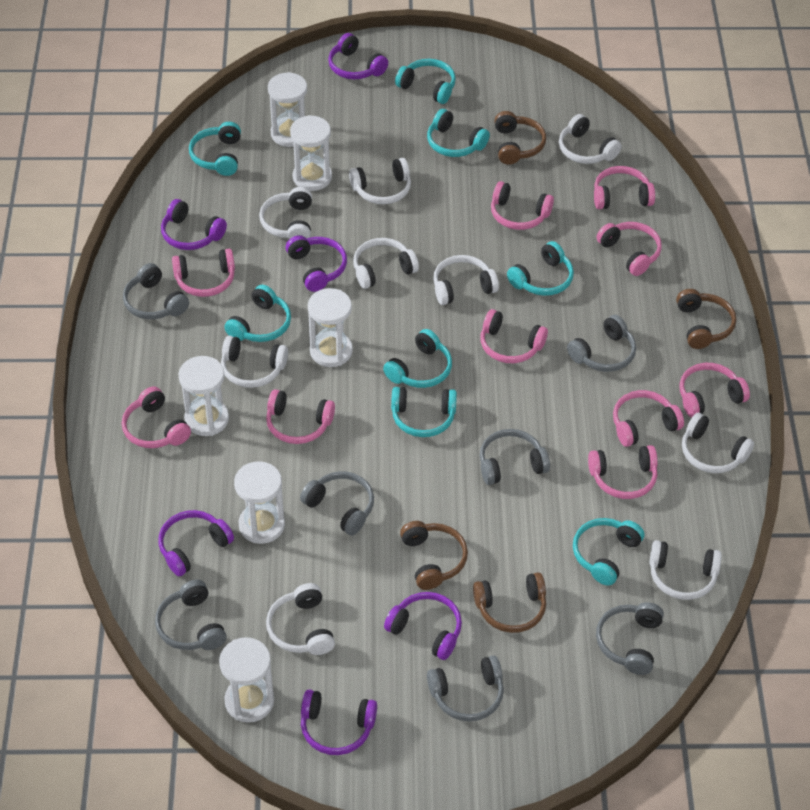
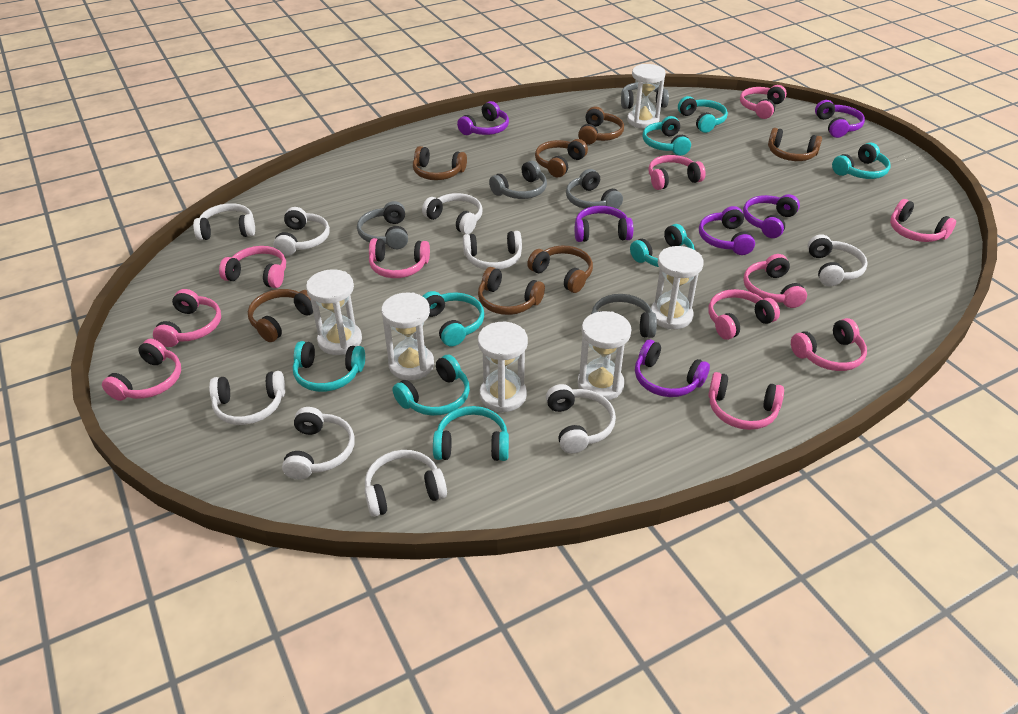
brown headphones: [400,521,468,590] [473,572,546,633] [494,111,546,165] [676,289,736,349] = 4 -> [248,289,313,342] [413,146,467,180] [478,267,545,315] [527,246,593,293] [535,139,588,177] [578,107,624,145] [768,128,822,161] = 7
grey headphones: [123,263,189,319] [155,580,227,650] [300,471,374,536] [427,656,504,721] [480,429,550,485] [567,315,636,372] [596,602,664,675] = 7 -> [357,201,408,249] [489,161,547,199] [566,169,623,209] [591,294,657,338] [621,83,669,109] = 5
pink headphones: [122,386,191,448] [172,249,235,297] [266,389,335,444] [480,309,548,363] [491,181,554,230] [588,445,658,499] [594,166,655,209] [597,222,662,276] [613,390,684,447] [679,363,750,417] = 10 -> [102,339,181,401] [153,289,221,347] [219,246,286,288] [369,238,430,278] [648,155,706,190] [708,372,784,430] [709,289,780,340] [740,85,787,119] [743,254,807,308] [791,318,867,371] [890,199,956,242] = 11

